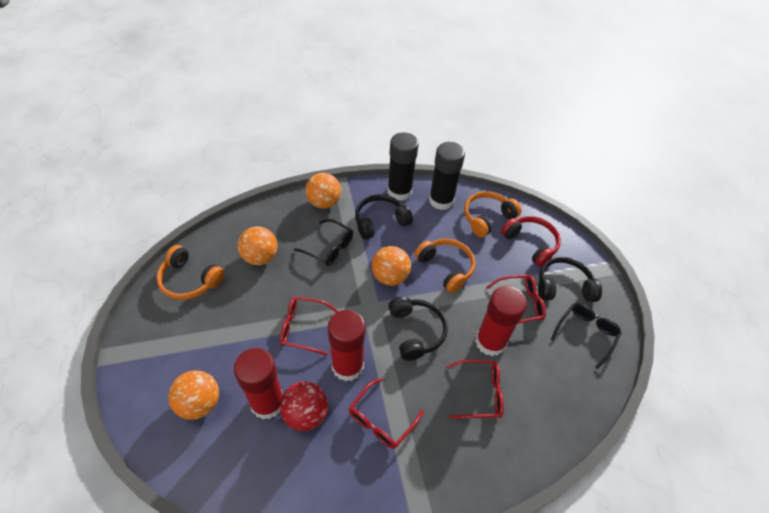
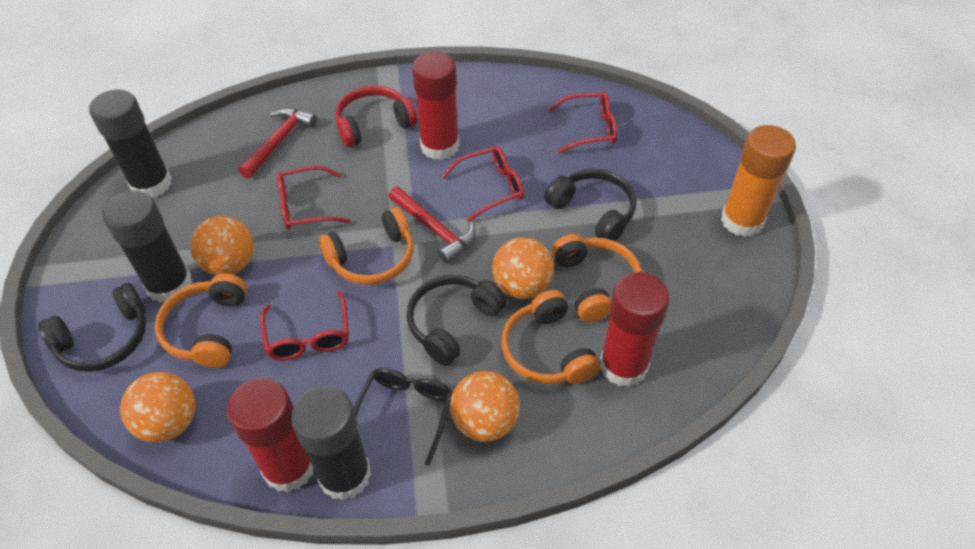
black glasses: [294,219,353,266] [551,303,622,369] = 2 -> [354,368,453,466] = 1
black glue stick: [387,132,419,201] [429,142,465,210] = 2 -> [89,89,172,198] [102,190,192,303] [291,386,371,501] = 3
orange glue stick: none = 0 -> [721,125,796,237] = 1
orange headphones: [156,245,224,300] [414,239,475,293] [464,191,522,238] = 3 -> [155,273,247,368] [319,207,413,285] [501,290,600,384] [552,234,642,322] = 4
red ball: [280,381,328,431] = 1 -> none = 0
red hammer: none = 0 -> [239,108,317,179] [388,186,476,263] = 2

